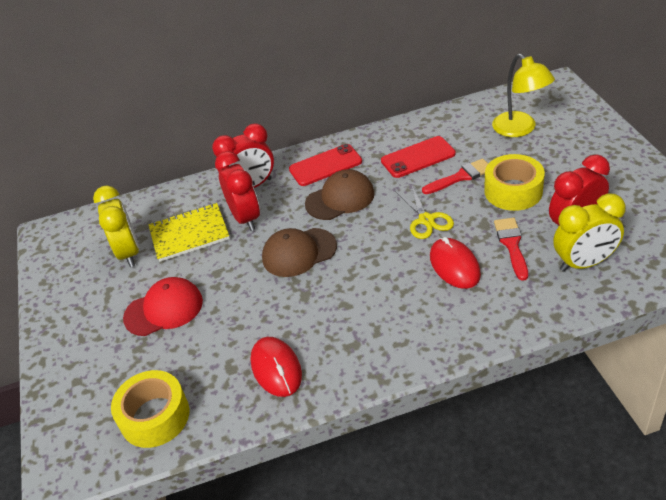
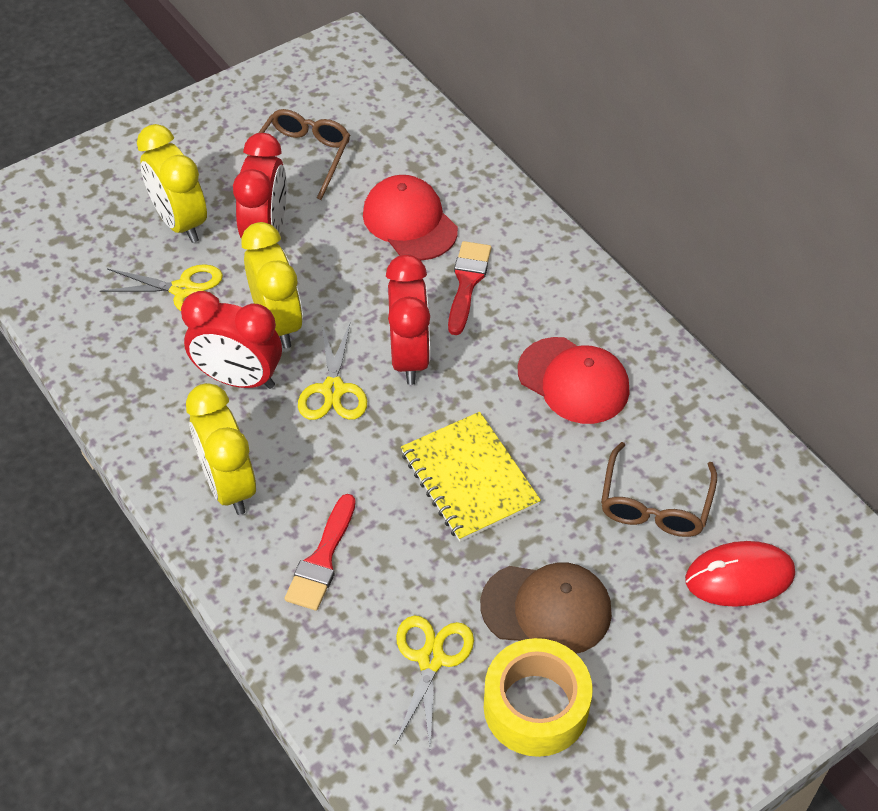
brown cap: [262,228,337,277] [305,169,375,220] = 2 -> [480,563,612,654] = 1
brown glasses: none = 0 -> [247,109,350,200] [601,442,717,537] = 2
red cap: [123,277,203,336] = 1 -> [363,175,458,261] [518,337,630,424] = 2
red mouse: [251,337,302,397] [430,237,481,289] = 2 -> [685,541,795,607] = 1
red phone: [289,144,362,186] [381,136,456,178] = 2 -> none = 0
yellow clock: [93,186,139,267] [553,193,626,272] = 2 -> [137,124,207,243] [186,383,256,515] [241,222,303,348] = 3
yellow lamp: [492,54,555,137] = 1 -> none = 0
yellow scissors: [395,186,454,239] = 1 -> [100,264,223,311] [298,321,367,420] [395,616,474,747] = 3
yellow tape: [111,370,189,448] [484,154,545,211] = 2 -> [484,638,592,757] = 1

